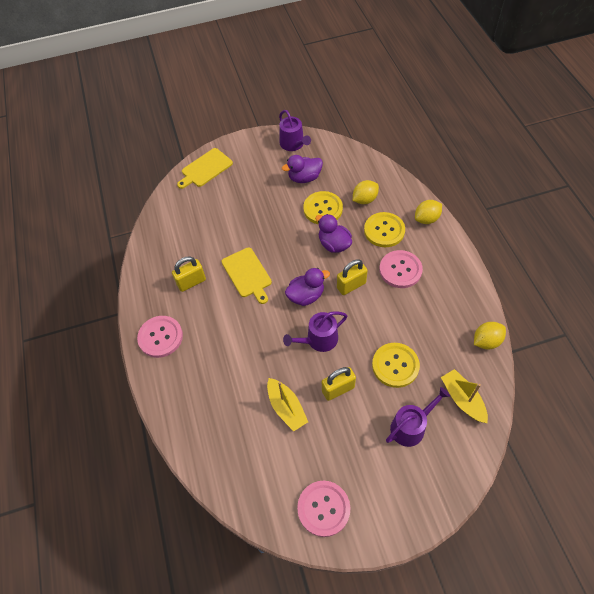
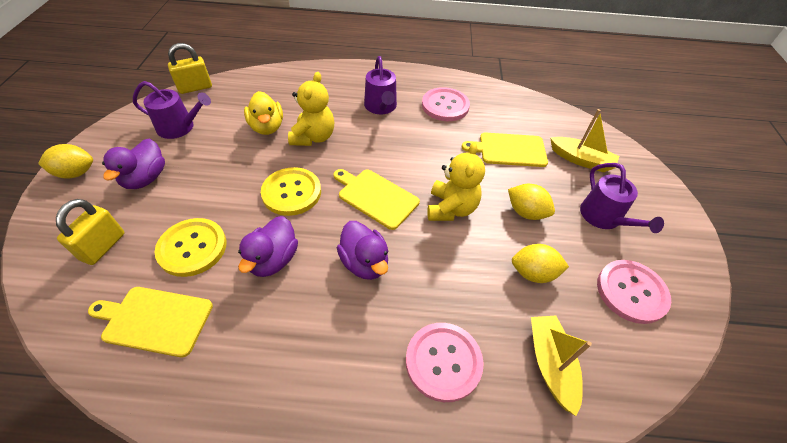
yellow button: [303,191,343,224] [364,212,405,247] [372,343,420,388] = 3 -> [155,218,227,277] [261,167,321,216] = 2
yellow cutting board: [177,148,233,189] [221,247,272,304] = 2 -> [88,287,213,357] [333,169,420,230] [462,133,548,167] = 3
yellow duck: none = 0 -> [244,91,283,135] = 1
yellow padlock: [172,256,206,292] [322,367,356,401] [337,259,368,295] = 3 -> [56,199,125,265] [168,43,212,94] = 2
yellow teddy bear: none = 0 -> [288,72,334,146] [427,142,485,221] = 2

